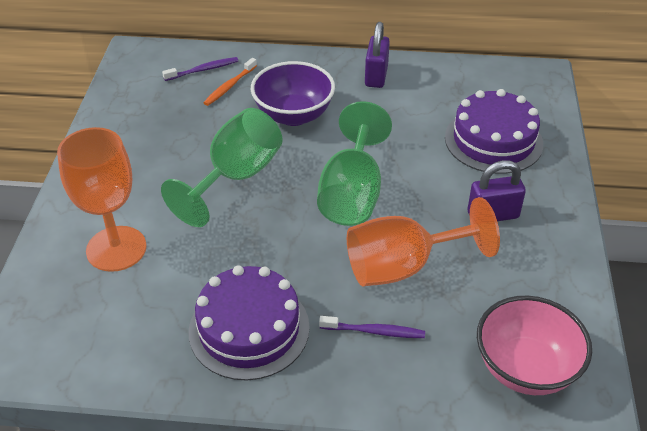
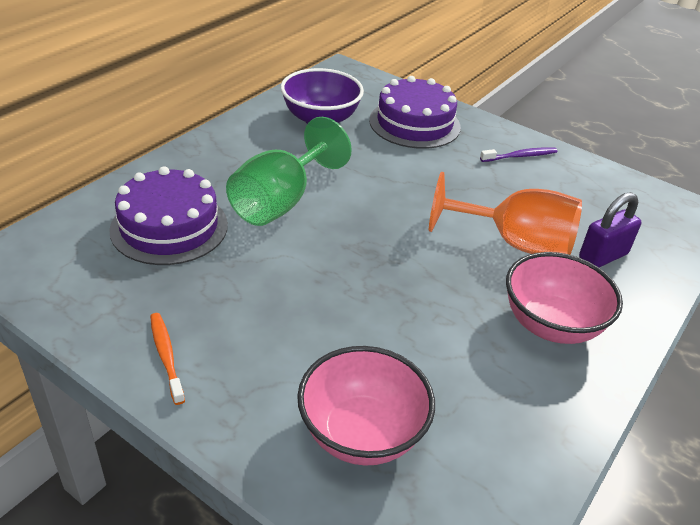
green goblet: [161,108,283,227] [317,101,392,226] = 2 -> [226,117,352,226] = 1
orange goblet: [57,127,147,272] [347,197,500,286] = 2 -> [429,172,582,255] = 1
pink bowl: [477,296,592,395] = 1 -> [297,346,435,466] [506,252,623,344] = 2
purple padlock: [365,22,390,88] [467,160,526,221] = 2 -> [579,192,641,267] = 1
purple toothbrush: [162,57,238,81] [319,316,425,338] = 2 -> [480,148,557,162] = 1

